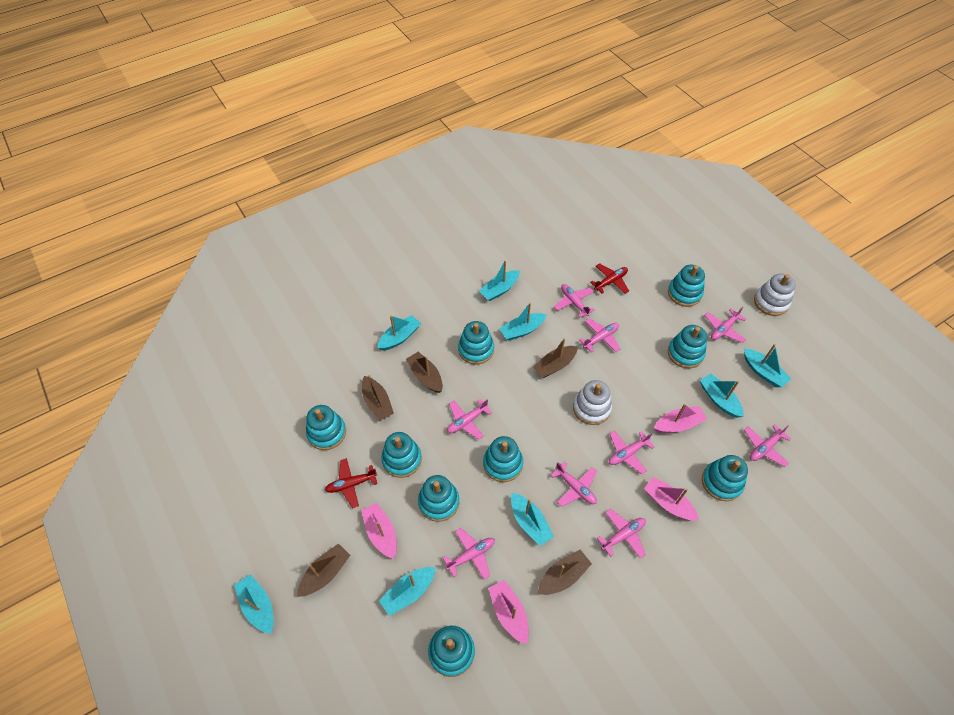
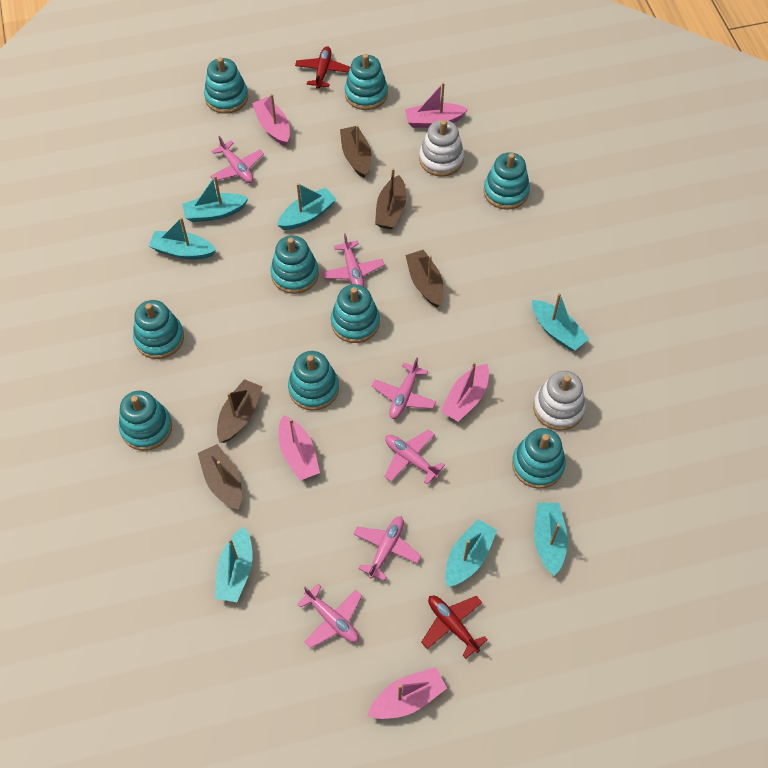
pink boat: [361,503,397,559] [488,580,529,645] [644,477,699,520] [654,404,707,433] = 4 -> [252,94,290,146] [279,415,320,481] [367,667,447,719] [405,82,468,128] [440,362,489,422] = 5
pink plane: [443,528,495,579] [447,399,492,440] [551,462,597,507] [554,284,595,318] [579,318,620,352] [597,509,646,558] [609,430,654,474] [704,307,746,343] [744,425,791,467] = 9 -> [210,136,264,183] [297,584,362,648] [322,233,384,286] [353,516,421,581] [372,357,436,419] [385,429,445,485] = 6
turquoise boat: [234,574,274,634] [377,315,421,351] [379,567,436,616] [479,260,520,301] [499,303,546,340] [511,493,554,546] [700,374,743,418] [744,344,791,387] = 8 -> [149,217,216,259] [182,175,249,222] [215,527,253,602] [277,183,336,230] [445,519,497,587] [532,293,589,351] [534,503,568,576] = 7

